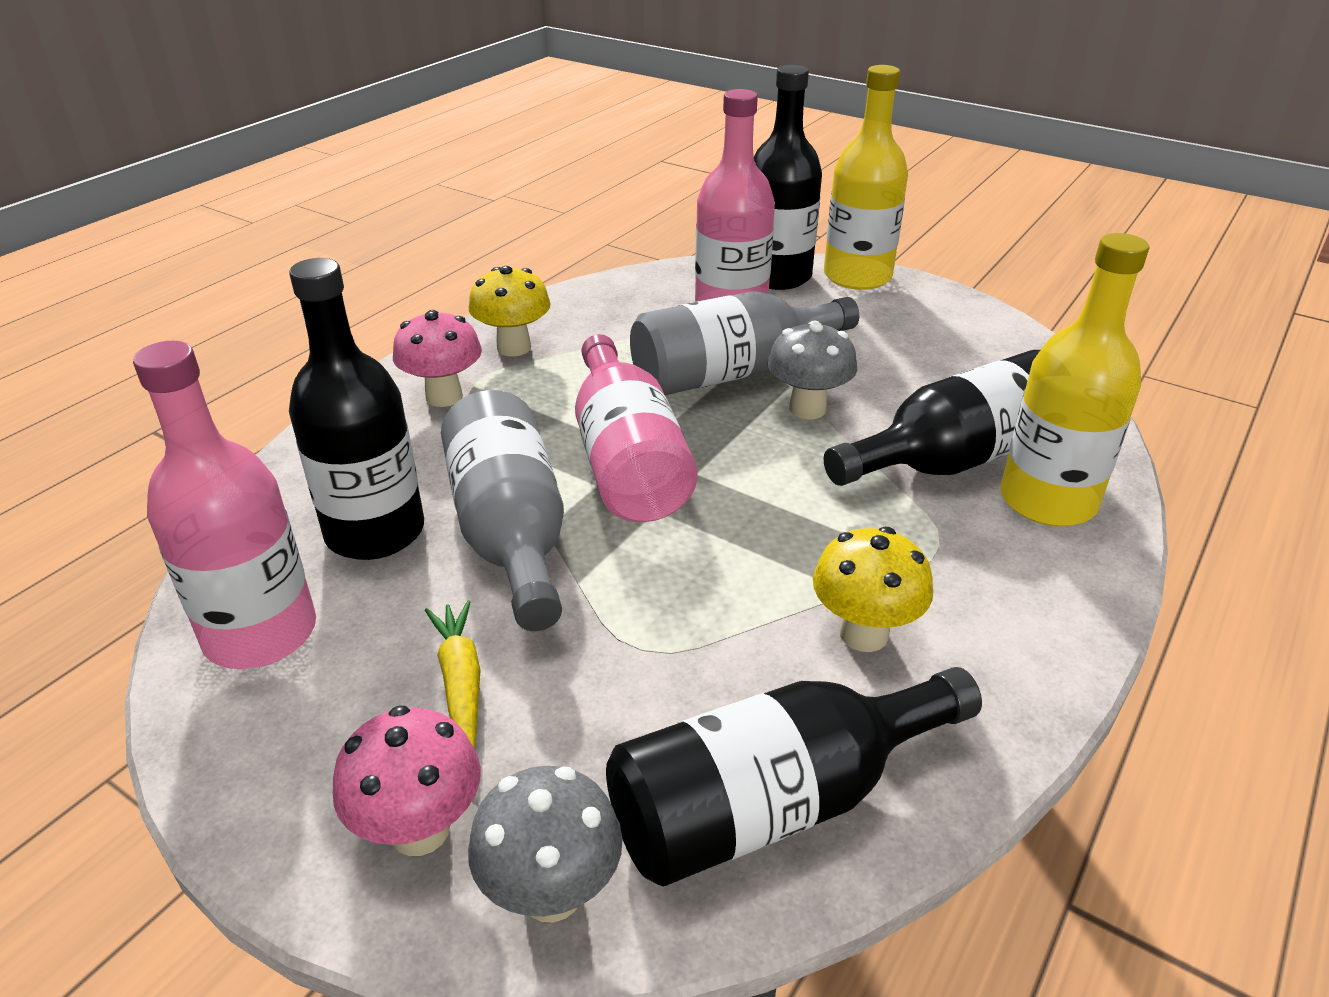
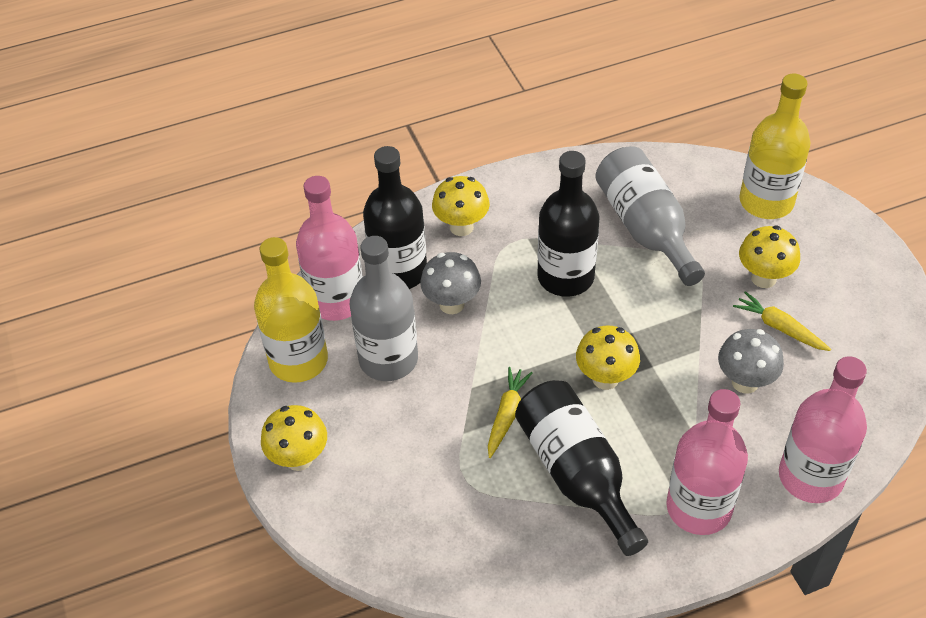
black bottle: [289,258,424,560] [606,667,982,887] [754,65,822,290] [824,350,1040,486] = 4 -> [363,146,427,289] [515,380,648,556] [537,151,599,297] = 3
pink mushroom: [333,705,481,856] [393,310,482,407] = 2 -> none = 0
yellow carrot: [425,600,480,749] = 1 -> [488,367,532,458] [733,291,831,351] = 2
yellow mushroom: [469,266,551,357] [813,527,933,652] = 2 -> [261,405,327,471] [432,176,490,236] [576,325,640,390] [739,226,800,288] = 4

